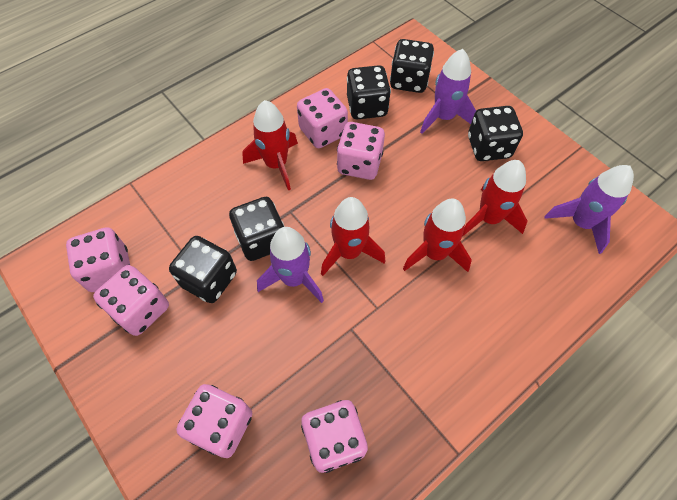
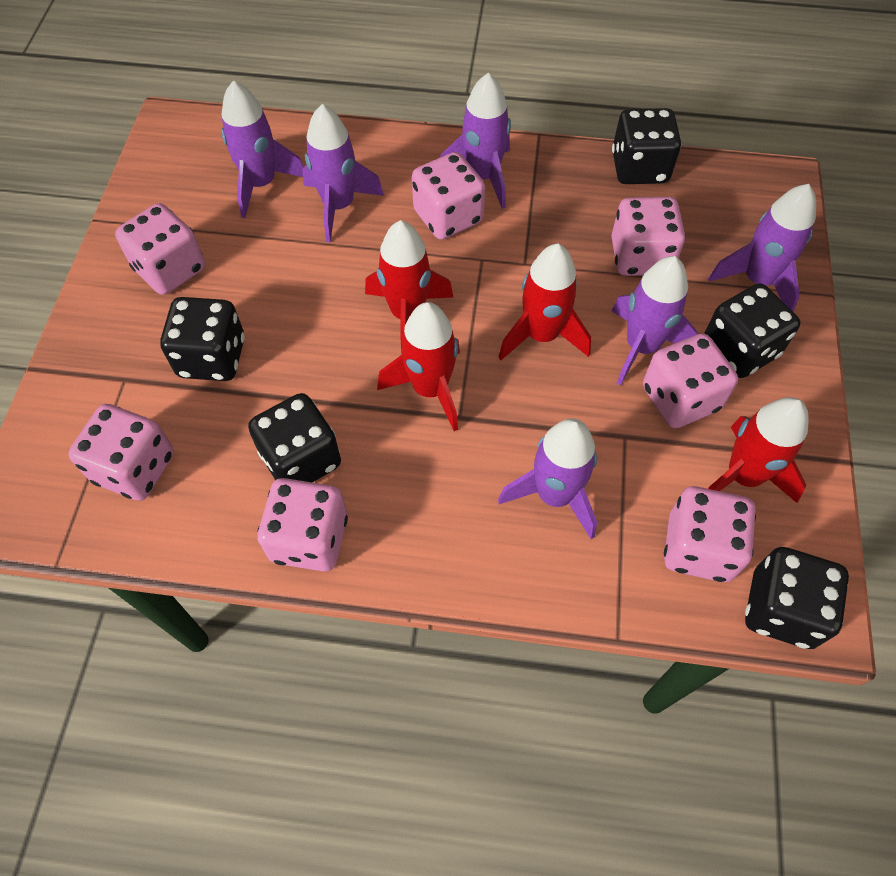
pink dice: [66,227,130,292] [93,265,169,336] [176,384,252,458] [297,88,348,148] [301,400,368,473] [337,122,385,180] = 6 -> [68,404,174,501] [115,203,205,295] [257,478,348,572] [412,152,485,240] [611,197,685,276] [643,334,738,428] [664,486,756,582] = 7
purple rocket: [257,227,324,303] [420,49,476,134] [544,165,634,254] = 3 -> [221,80,304,218] [302,104,384,242] [440,73,511,209] [498,418,597,539] [612,256,697,386] [708,184,816,311] = 6

